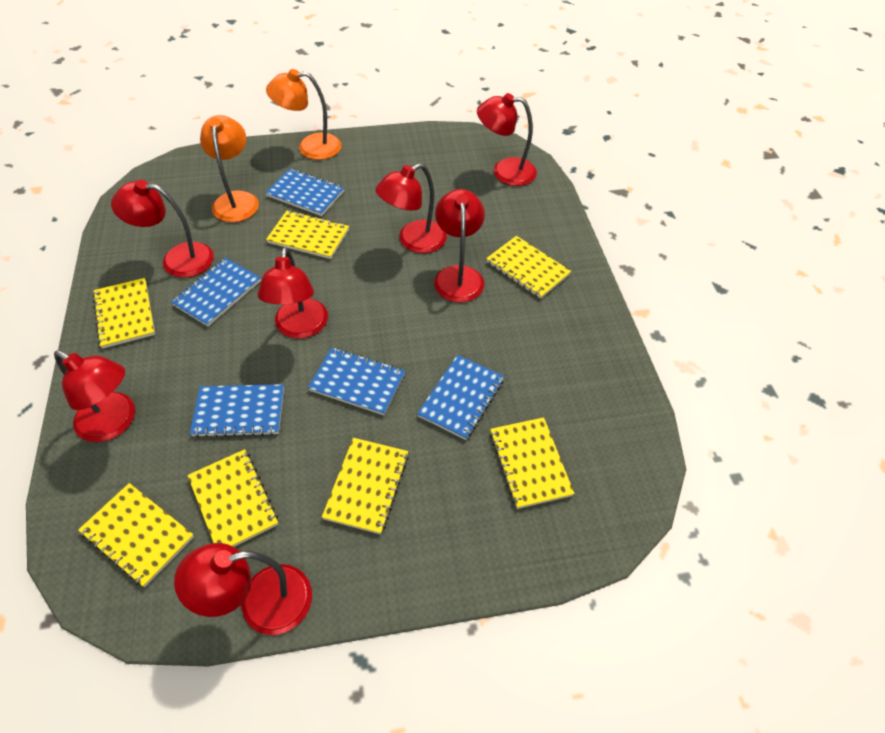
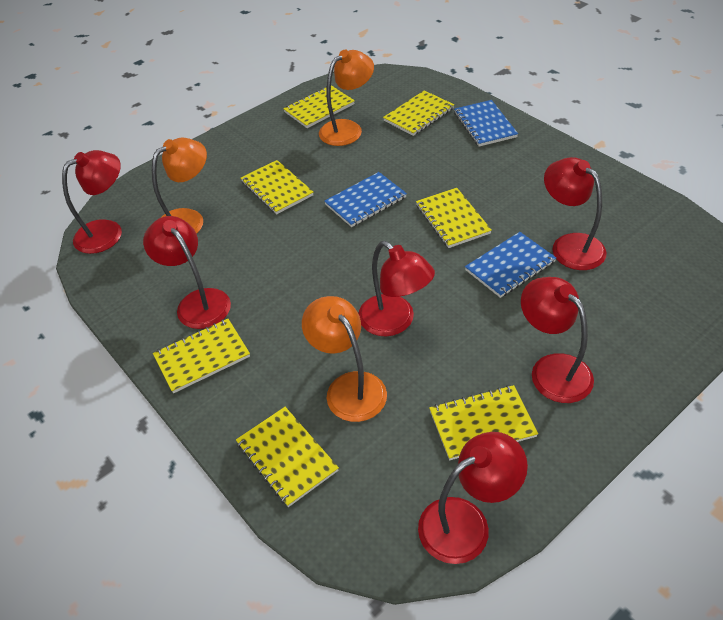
blue notebook: [171,258,261,326] [190,384,284,438] [265,168,344,216] [308,348,405,415] [417,355,504,440] = 5 -> [324,172,407,227] [454,100,518,146] [465,232,556,298] = 3
orange lamp: [200,115,259,222] [266,69,342,160] = 2 -> [152,138,207,234] [302,296,387,422] [319,50,374,146] = 3
red lamp: [54,351,135,442] [111,180,214,278] [174,543,312,635] [257,247,328,339] [376,163,447,253] [434,189,485,303] [477,93,537,186] = 7 -> [62,150,122,254] [143,216,231,329] [358,241,435,336] [418,432,528,564] [521,277,594,403] [544,157,607,270] = 6

